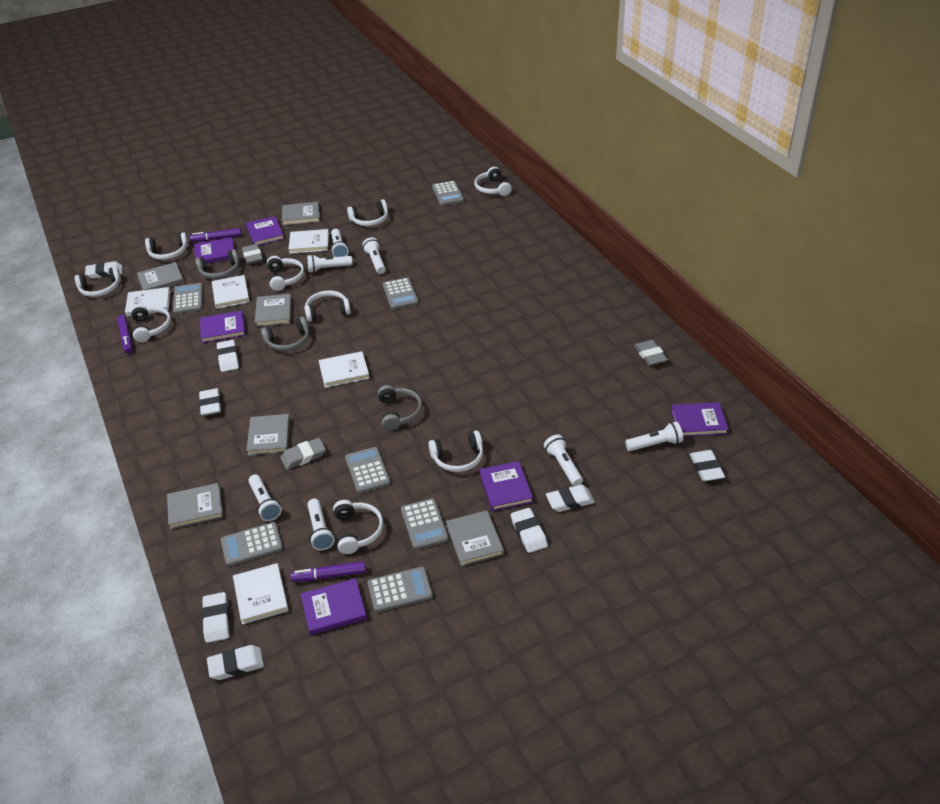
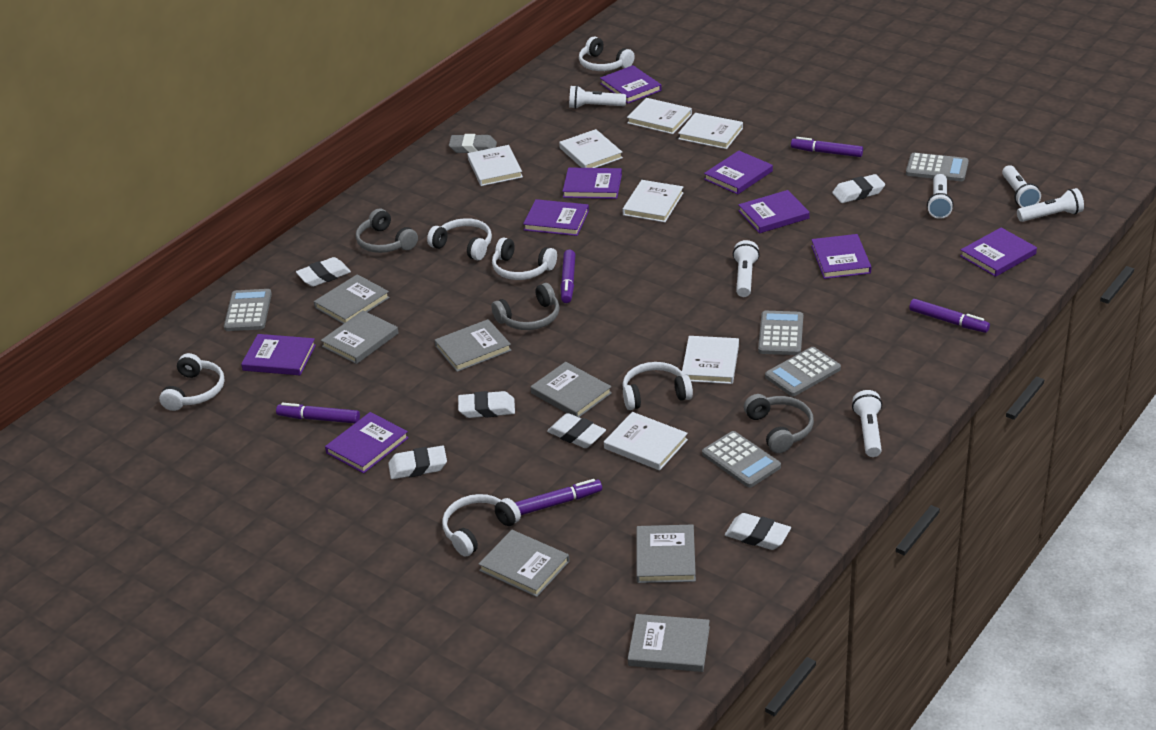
grey book: [137,262,184,290] [167,483,223,529] [246,414,290,456] [254,294,291,327] [282,202,320,225] [446,510,504,566] = 6 -> [314,274,390,324] [321,310,398,364] [435,319,512,372] [478,530,570,597] [531,362,612,417] [628,614,710,672] [636,525,696,583] = 7
grey calculator: [173,283,203,314] [221,522,283,566] [345,447,391,493] [368,567,433,612] [383,278,419,309] [401,498,449,550] [432,181,464,206] = 7 -> [224,289,272,331] [702,431,781,488] [758,311,803,355] [765,347,841,396] [906,153,969,181] = 5
grey eraser: [242,244,263,265] [281,438,326,470] [634,340,668,366] = 3 -> [449,134,497,153] = 1
purple book: [194,237,234,264] [200,311,245,343] [246,216,284,245] [301,578,367,635] [479,461,533,511] [671,402,729,437] = 6 -> [241,334,316,375] [325,412,409,473] [523,199,589,236] [562,167,622,199] [600,65,662,103] [704,151,773,194] [738,190,809,234] [811,234,871,279] [960,227,1037,277] = 9
purple marker: [117,315,132,353] [190,228,242,242] [290,561,366,582] = 3 -> [276,403,360,423] [515,479,602,515] [561,250,576,303] [791,137,863,157] [909,299,990,333] = 5
white book: [125,287,170,317] [212,275,250,309] [233,563,288,624] [289,229,329,254] [319,351,370,388] = 5 -> [467,145,523,186] [559,129,623,168] [604,412,688,471] [622,180,684,222] [627,98,692,134] [678,113,743,149] [682,336,739,384] = 7
white eraser: [85,261,123,279] [199,388,221,416] [202,592,230,643] [207,645,264,680] [217,340,239,372] [511,508,548,553] [546,485,595,512] [690,450,725,481] = 8 -> [296,257,351,287] [388,446,447,479] [458,391,515,418] [547,413,606,448] [725,513,791,550] [832,174,885,203] = 6
white flashlight: [248,474,282,521] [307,255,352,273] [307,499,335,550] [331,229,349,257] [362,237,386,274] [544,434,583,486] [625,422,683,451] = 7 -> [569,85,626,109] [733,240,760,297] [852,390,882,457] [927,174,954,219] [1002,165,1041,207] [1017,188,1084,222] = 6
white headphones: [75,267,121,297] [131,305,171,342] [145,232,188,260] [267,256,304,291] [304,290,351,322] [333,500,383,554] [347,199,388,226] [428,431,483,472] [474,167,512,196] = 9 -> [159,353,225,411] [427,218,492,260] [442,494,521,557] [492,237,557,280] [579,37,635,71] [622,362,693,410] = 6

